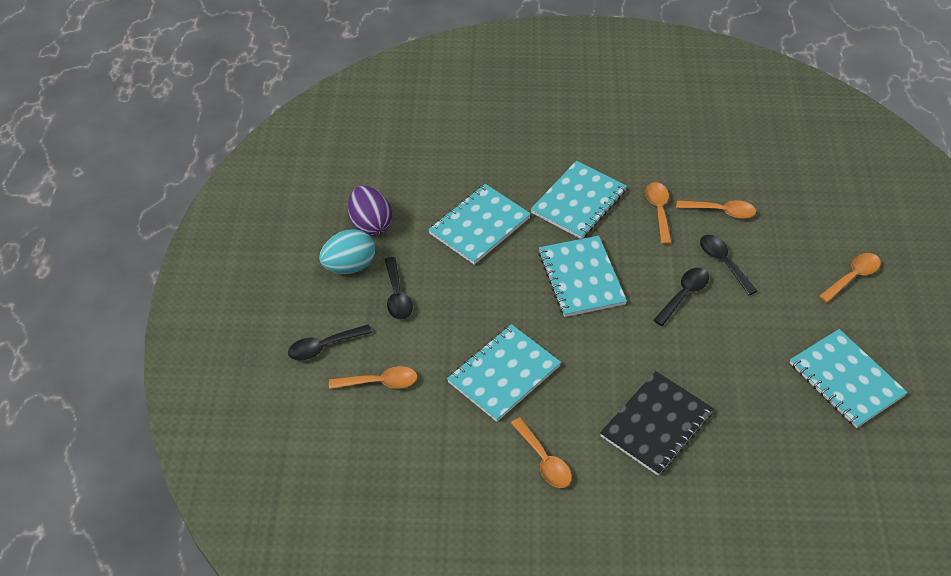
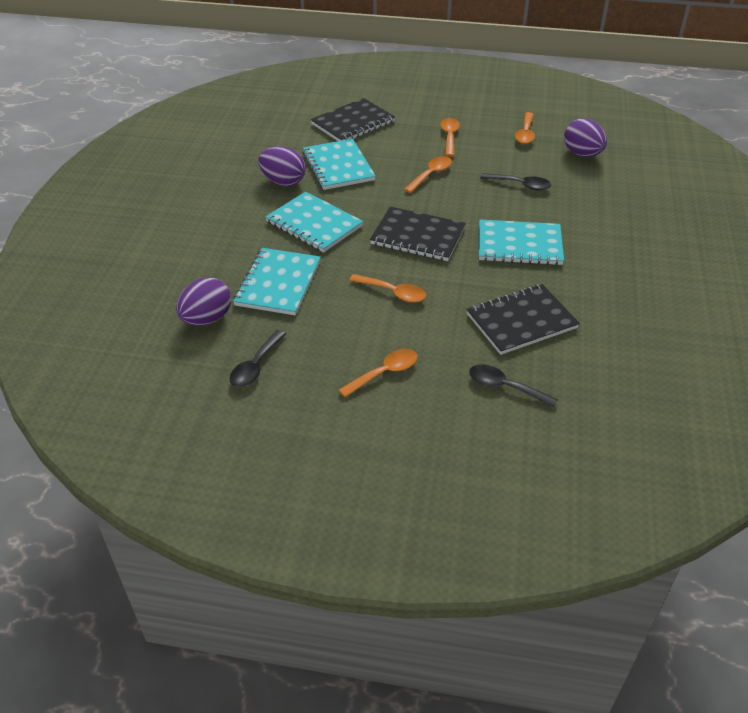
black notebook: [600,371,714,476] = 1 -> [311,98,395,141] [370,207,466,261] [466,284,580,355] = 3
black spoon: [288,325,372,361] [384,257,413,320] [653,268,709,326] [700,235,757,295] = 4 -> [230,330,286,387] [469,364,558,408] [480,173,551,190] = 3
purple egg: [348,186,392,236] = 1 -> [176,277,231,326] [259,146,306,186] [564,118,607,157] = 3
turquoise egg: [319,229,375,274] = 1 -> none = 0
turquoise notebook: [428,184,531,265] [447,324,561,422] [531,161,627,239] [538,235,627,317] [790,329,908,428] = 5 -> [233,248,321,315] [265,192,363,253] [302,139,376,190] [479,220,564,265] = 4

